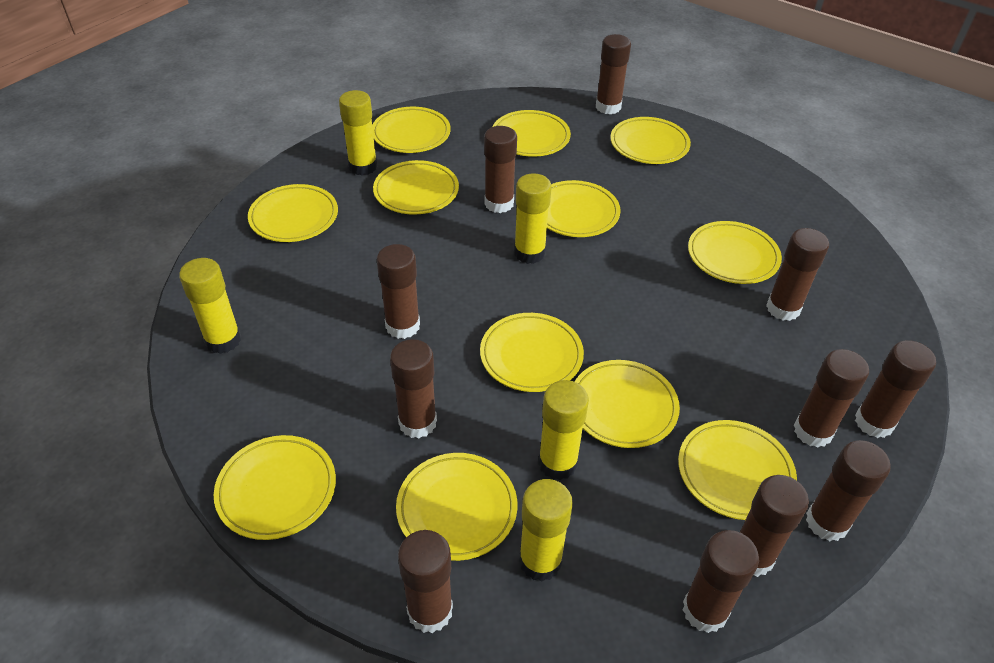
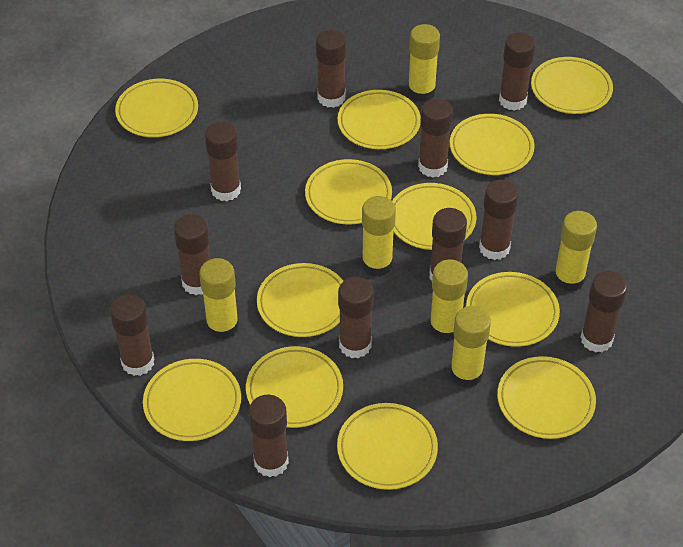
yellow glue stick: [179,258,241,354] [339,90,378,176] [514,173,552,264] [519,479,573,581] [538,380,589,480] = 5 -> [199,258,239,340] [362,196,396,277] [408,24,440,102] [429,259,468,341] [450,306,491,388] [553,211,597,292] = 6

